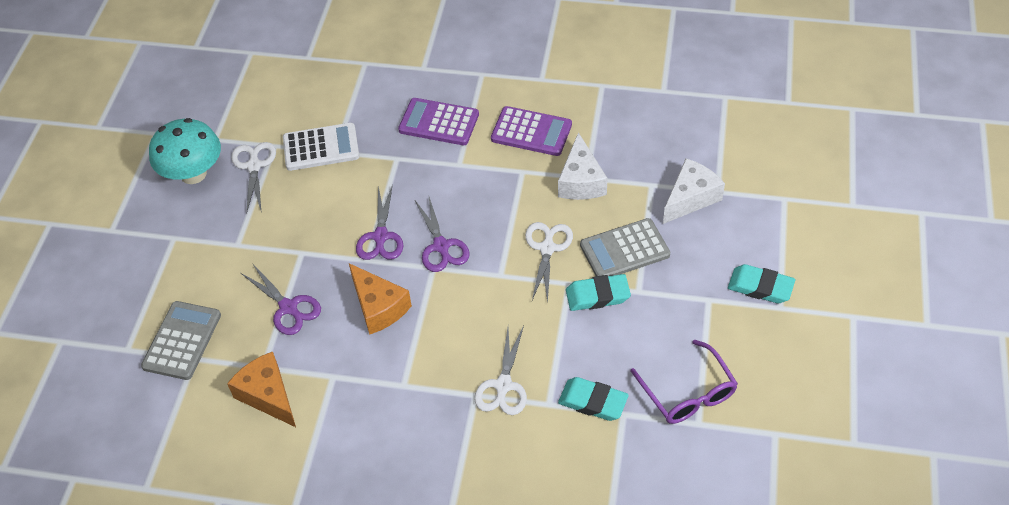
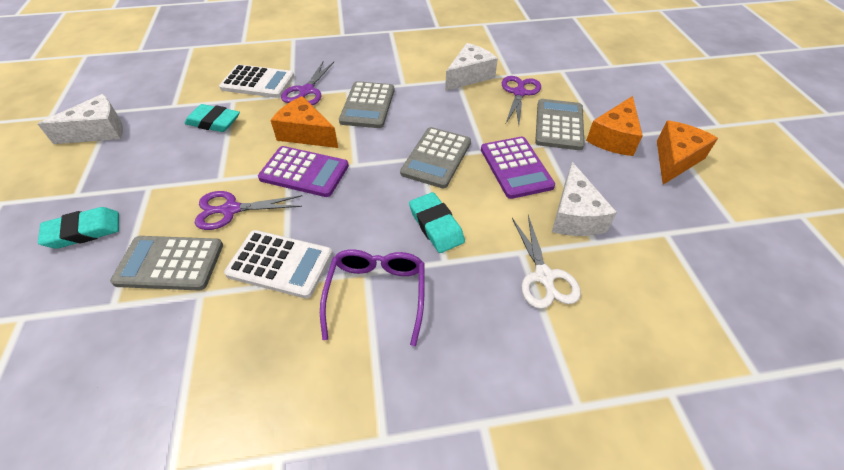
grey calculator: [141,301,221,380] [580,218,670,276] = 2 -> [110,236,223,290] [339,81,395,128] [400,127,471,188] [535,99,585,150] = 4
orange cheese: [227,351,296,427] [349,263,412,335] = 2 -> [270,96,338,148] [586,96,643,156] [657,121,718,185] = 3
turquoise mushroom: [149,118,221,184] = 1 -> none = 0
white calculator: [283,123,359,171] = 1 -> [219,64,295,98] [224,230,333,299] = 2
white cheese: [558,132,608,200] [663,158,725,224] = 2 -> [37,94,123,144] [445,43,498,91] [552,162,617,236] = 3
white scissors: [231,142,276,214] [474,326,527,415] [525,222,573,304] = 3 -> [512,215,581,309] = 1

